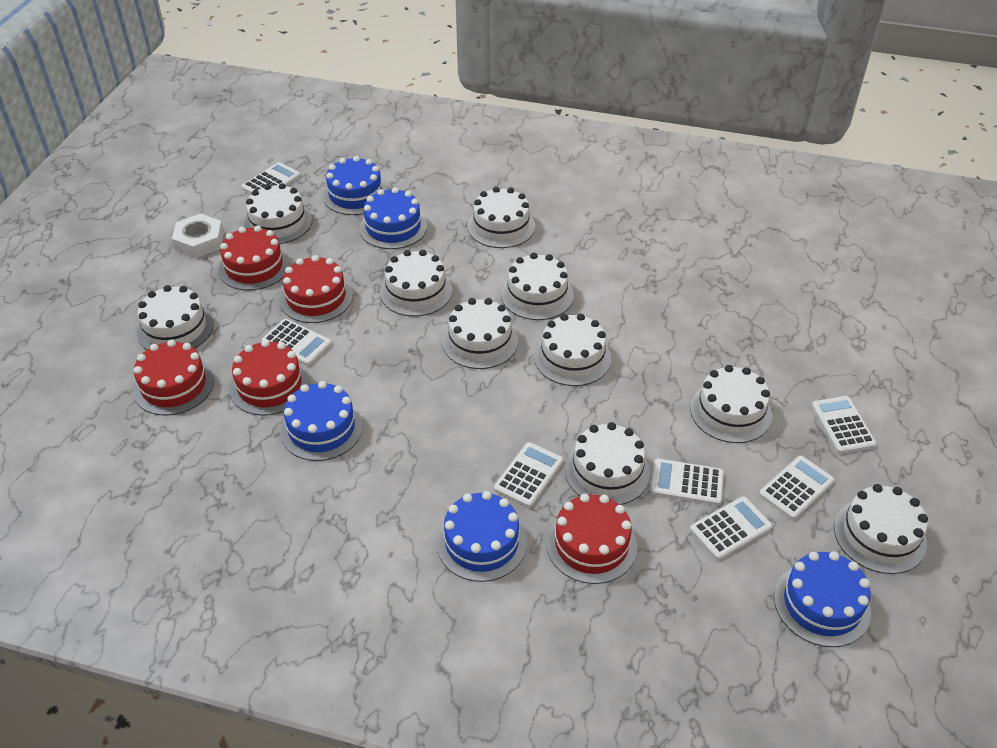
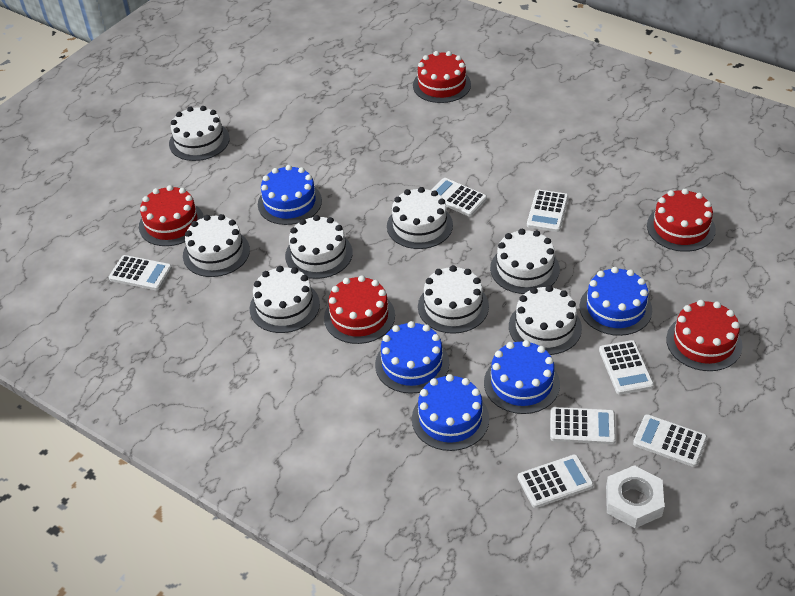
white cake: [137,285,214,350] [244,183,312,244] [380,250,452,316] [442,298,518,369] [468,187,535,248] [501,253,574,320] [534,314,611,386] [565,422,650,505] [690,365,772,443] [834,484,928,574] = 10 -> [169,106,230,161] [183,214,250,277] [250,266,320,333] [285,215,353,279] [387,187,453,249] [418,265,489,334] [490,229,560,294] [509,285,582,355] = 8

